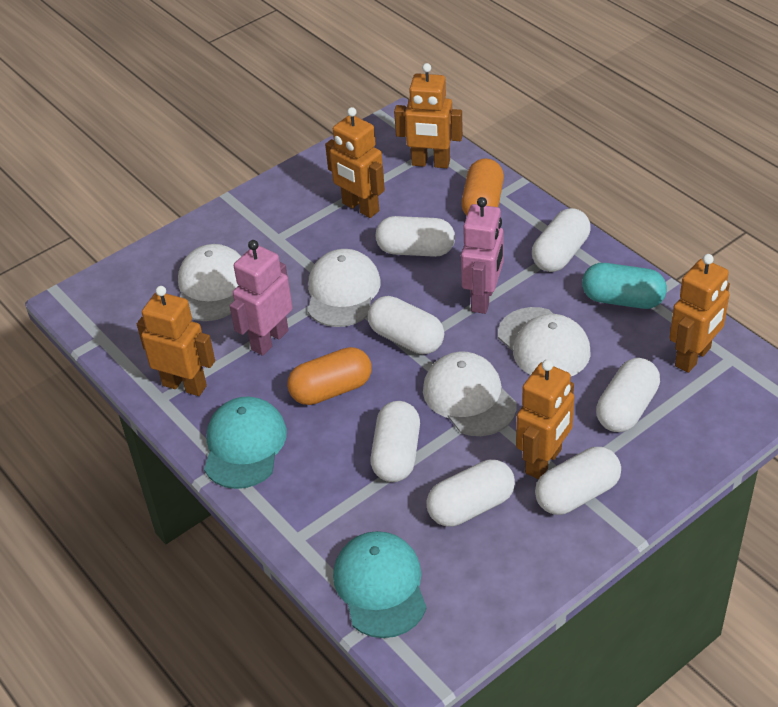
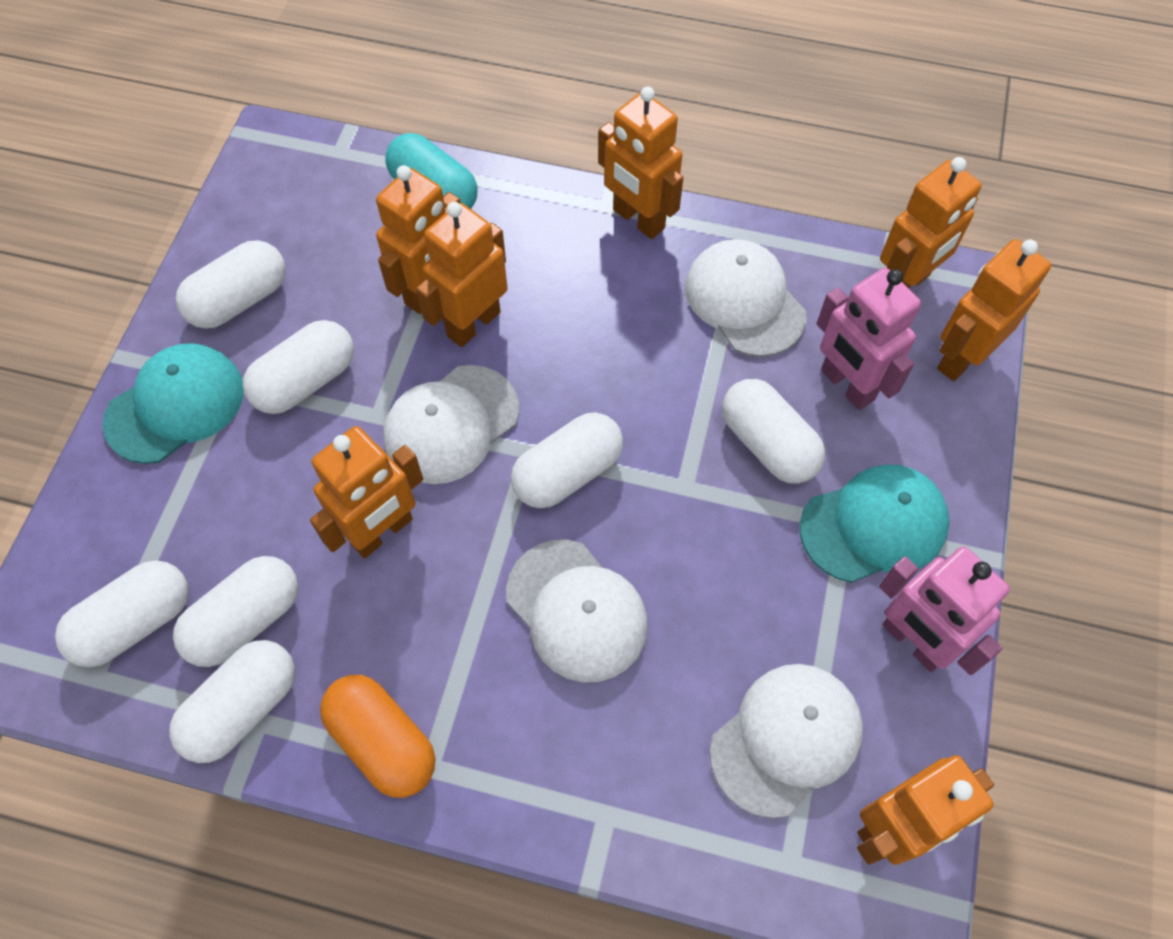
orange capsule: [287,347,372,405] [461,158,504,216] = 2 -> [320,675,435,798] = 1
orange robot: [137,286,215,396] [325,107,385,218] [394,63,463,168] [516,360,574,479] [670,254,730,373] = 5 -> [310,426,423,558] [376,165,461,314] [416,202,508,347] [598,87,683,239] [857,755,994,865] [880,157,982,289] [937,239,1051,381] = 7

